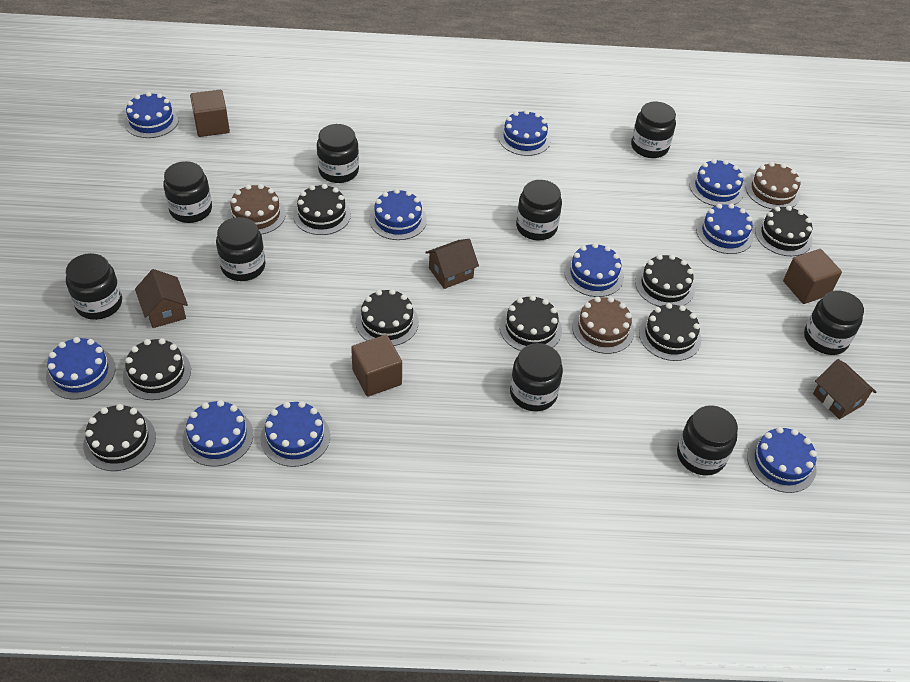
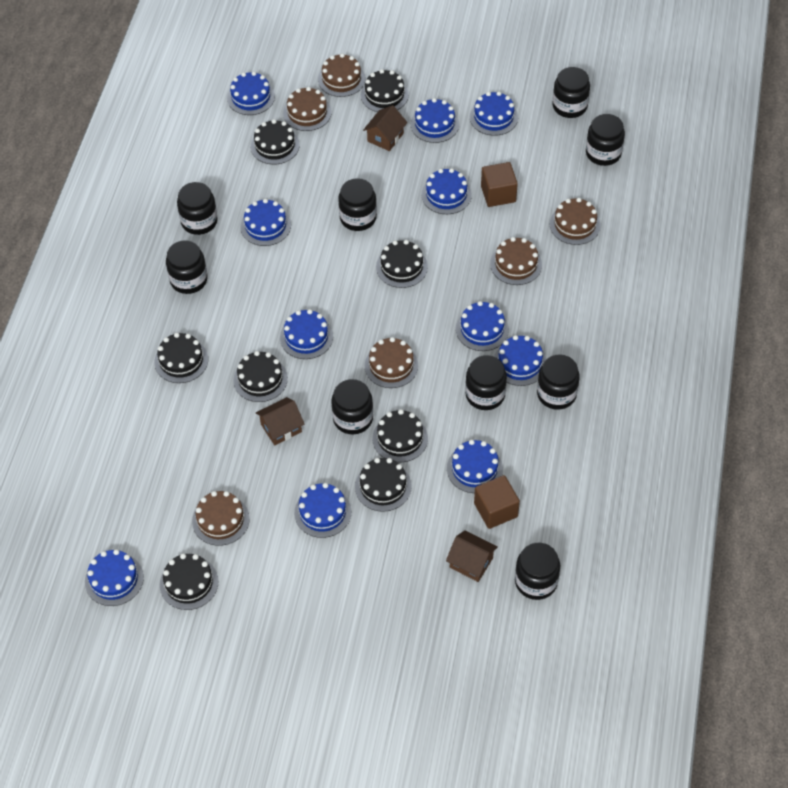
blue cake: [46,337,116,400] [124,92,179,138] [183,400,253,467] [260,401,330,467] [369,189,427,240] [498,110,551,156] [564,243,624,297] [690,159,744,206] [696,204,753,254] [747,427,817,493] = 10 -> [85,549,144,606] [227,71,275,115] [240,199,291,246] [280,309,333,359] [294,483,351,538] [411,98,459,143] [422,168,472,214] [447,439,503,493] [456,301,509,351] [470,91,518,136] [494,335,546,386] = 11
brown cake: [227,184,286,235] [572,297,634,354] [746,162,801,209] = 3 -> [192,491,250,546] [283,87,331,131] [318,53,365,97] [365,337,418,388] [490,237,542,285] [550,198,601,245] = 6
brown cube: [190,90,230,137] [351,335,402,396] [783,249,842,304] = 3 -> [474,475,520,529] [481,162,518,207] = 2

